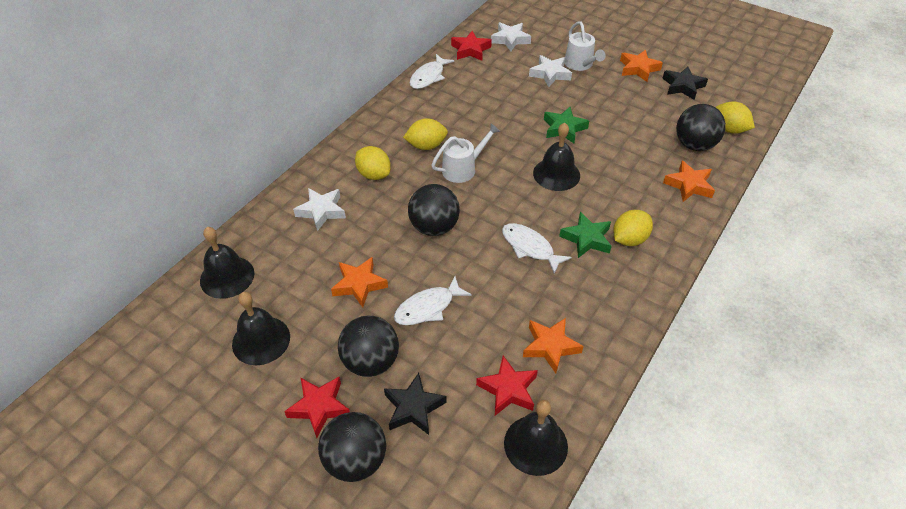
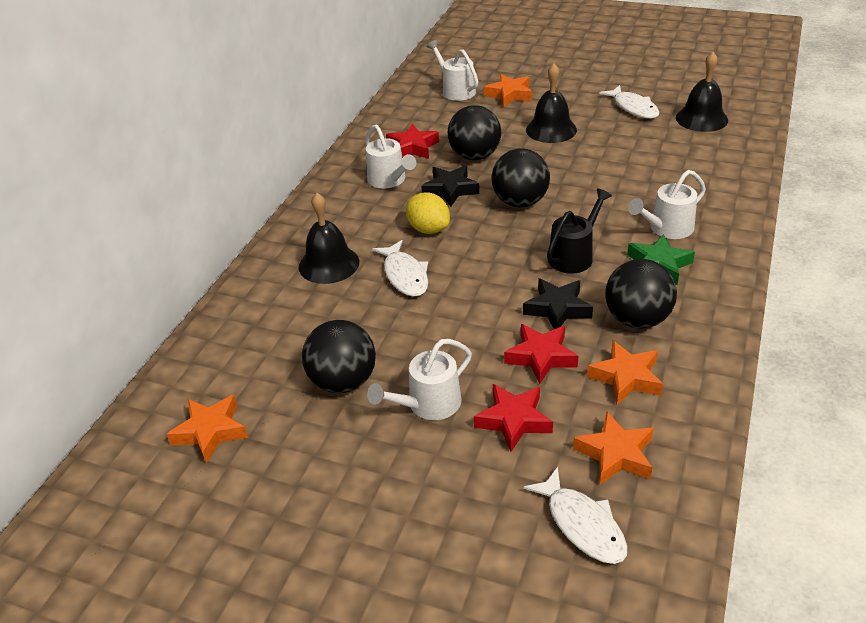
black bell: [200,227,254,299] [232,292,290,365] [504,400,568,476] [533,123,580,191] = 4 -> [299,193,359,284] [526,63,577,143] [676,52,728,132] = 3
black watering can: none = 0 -> [547,188,612,274] = 1
green star: [544,107,589,143] [559,212,612,258] = 2 -> [627,234,695,285] = 1
white star: [293,188,346,231] [491,22,531,51] [529,55,572,87] = 3 -> none = 0
white watering can: [431,123,501,183] [565,21,606,71] = 2 -> [365,124,417,188] [367,339,472,420] [427,40,479,101] [628,170,706,239] = 4
yellow lemon: [355,146,391,180] [403,118,448,150] [613,210,653,246] [715,101,755,134] = 4 -> [406,192,450,234] = 1

